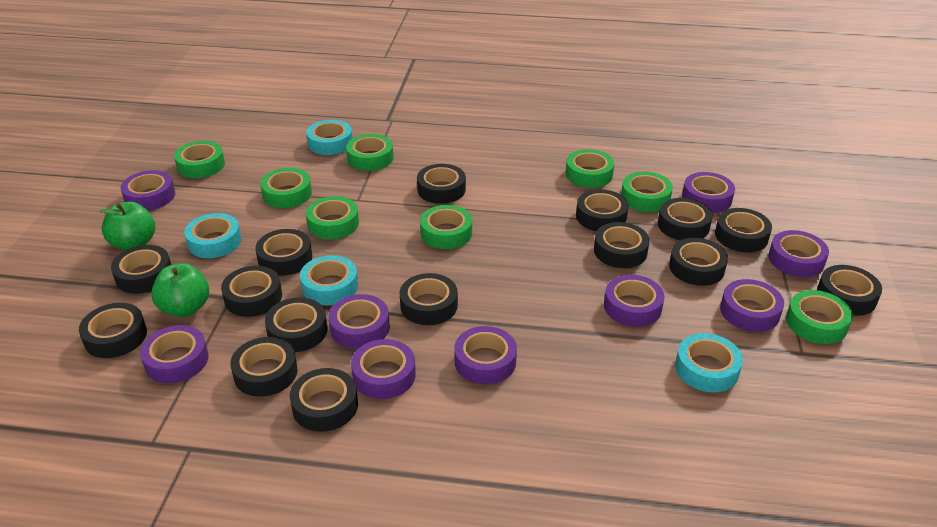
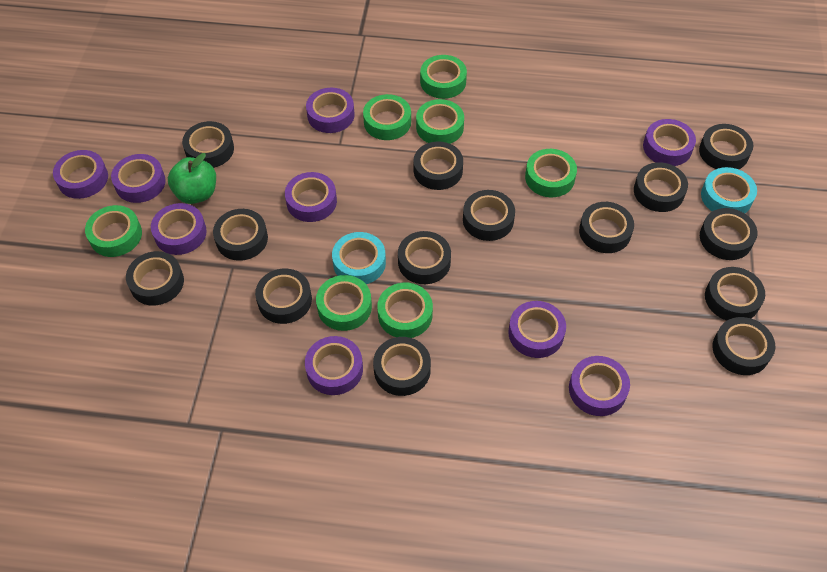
black tape: [79,303,147,358] [111,245,171,294] [221,266,282,317] [230,337,298,397] [255,229,312,276] [265,297,327,352] [290,368,358,432] [400,273,458,325] [417,164,466,204] [576,189,628,231] [594,222,650,268] [658,198,713,240] [669,238,728,286] [715,208,772,252] [817,265,882,316] = 15 -> [126,251,184,306] [182,121,234,168] [213,209,268,261] [255,269,312,324] [373,337,431,396] [398,231,451,284] [414,142,463,190] [463,190,515,241] [579,202,634,253] [634,162,688,212] [699,124,753,169] [700,208,758,260] [705,267,765,320] [712,317,775,375] = 14
green apple: [100,202,155,250] [151,263,209,317] = 2 -> [168,153,216,204] = 1
green tape: [174,141,225,178] [260,168,312,208] [306,196,359,239] [346,134,393,171] [420,205,472,249] [566,149,614,188] [621,171,673,212] [786,290,853,344] = 8 -> [85,205,142,257] [316,275,372,331] [363,94,411,140] [377,283,433,338] [416,99,464,144] [420,55,467,99] [525,149,577,197] = 7
turquoise tape: [184,213,241,258] [300,255,358,305] [306,120,353,155] [675,333,743,392] = 4 -> [332,232,386,284] [701,167,757,213] = 2

